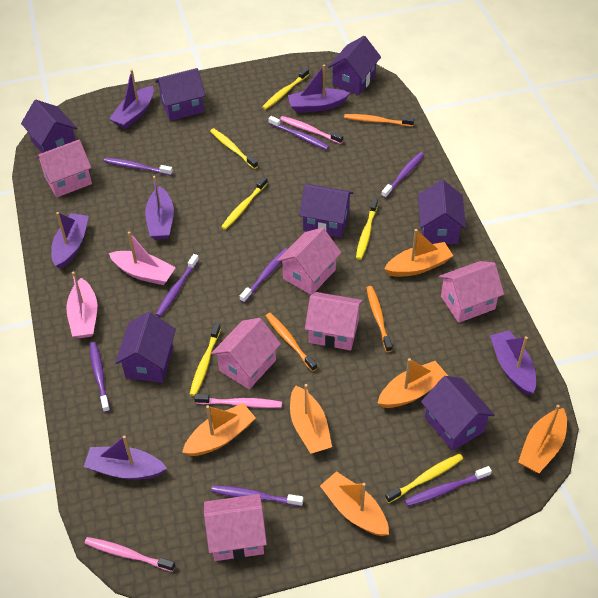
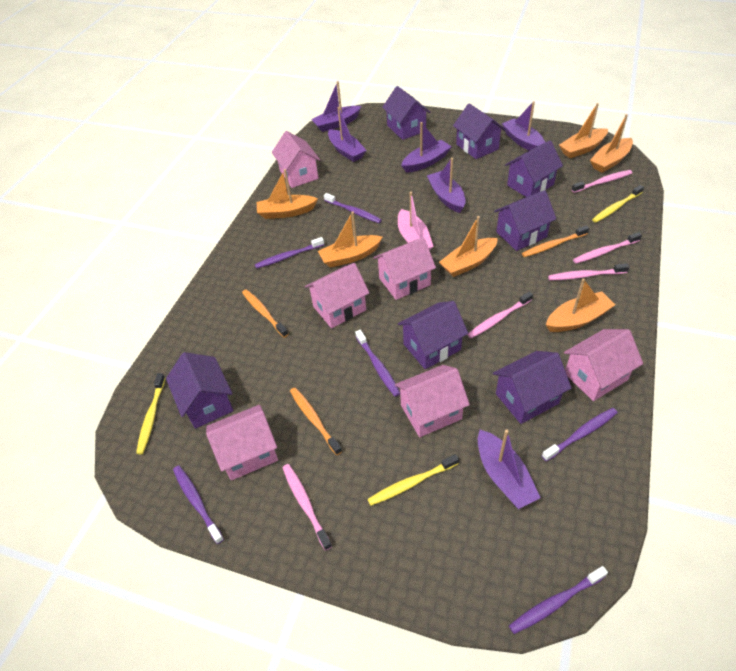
pink boat: [66,272,97,338] [109,232,176,285] = 2 -> [398,192,434,250] = 1
pink toothbrush: [84,537,175,572] [194,394,282,408] [280,116,343,144] = 3 -> [282,464,332,551] [467,292,533,338] [548,264,629,281] [571,170,632,193] [573,232,642,263] = 5
purple toothbrush: [89,342,110,412] [104,158,173,176] [156,254,199,317] [211,485,303,506] [240,248,287,303] [268,116,329,150] [381,152,424,198] [405,466,492,506] = 8 -> [173,465,224,544] [255,237,324,269] [324,193,382,223] [355,330,400,397] [509,566,608,634] [542,408,617,461] = 6
yellow toothbrush: [190,323,221,396] [210,128,258,169] [221,177,268,230] [262,68,309,110] [356,199,378,260] [385,454,463,503] = 6 -> [136,373,165,454] [368,454,459,506] [592,185,644,223] = 3

